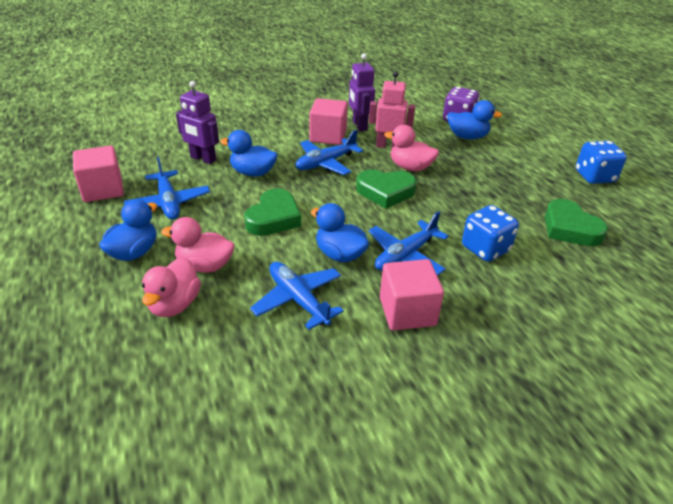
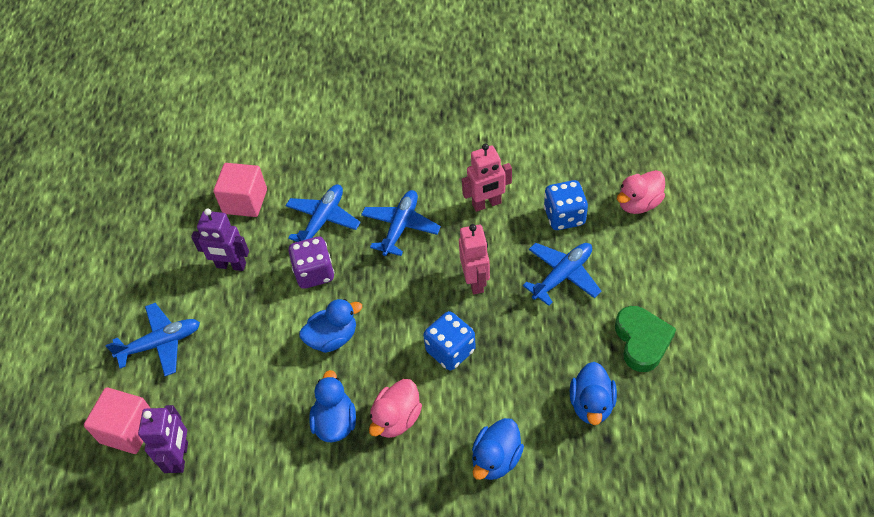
green heart: [244,188,301,236] [356,170,417,209] [545,199,608,246] = 3 -> [615,306,676,372] = 1
pink cube: [73,146,124,202] [309,98,348,145] [380,259,444,331] = 3 -> [84,387,150,454] [213,163,267,217] = 2
pink duck: [142,257,201,317] [161,217,235,273] [384,125,439,171] = 3 -> [369,379,422,438] [617,170,665,214] = 2
pink robot: [369,71,415,148] = 1 -> [459,224,490,294] [462,143,512,212] = 2

